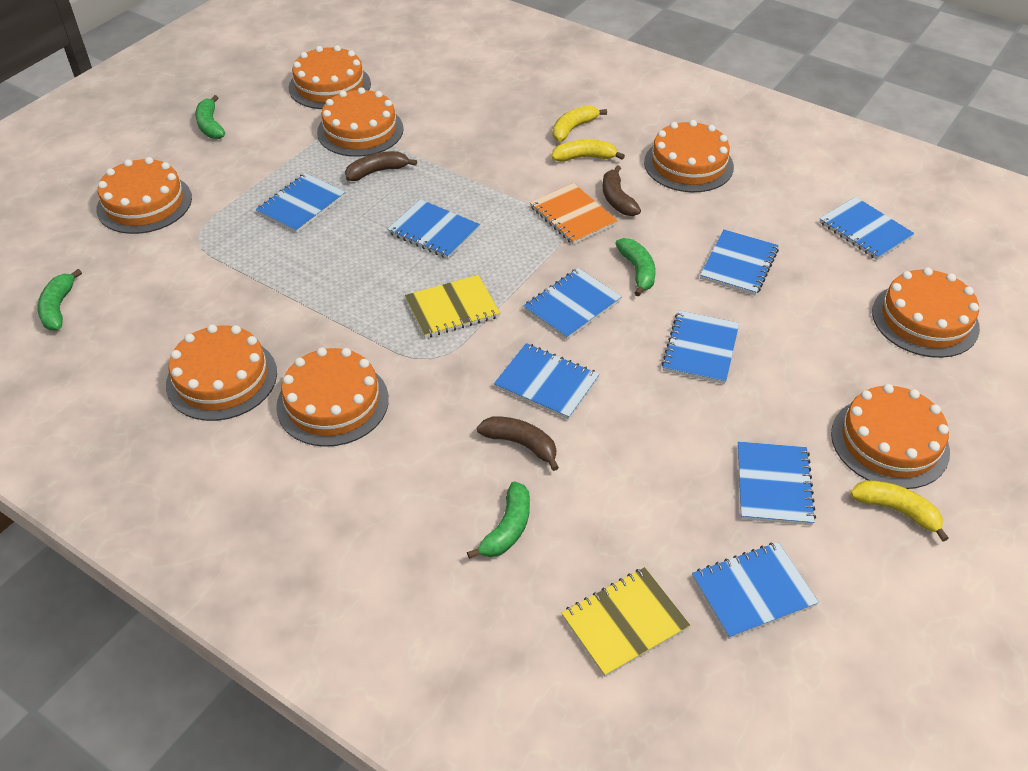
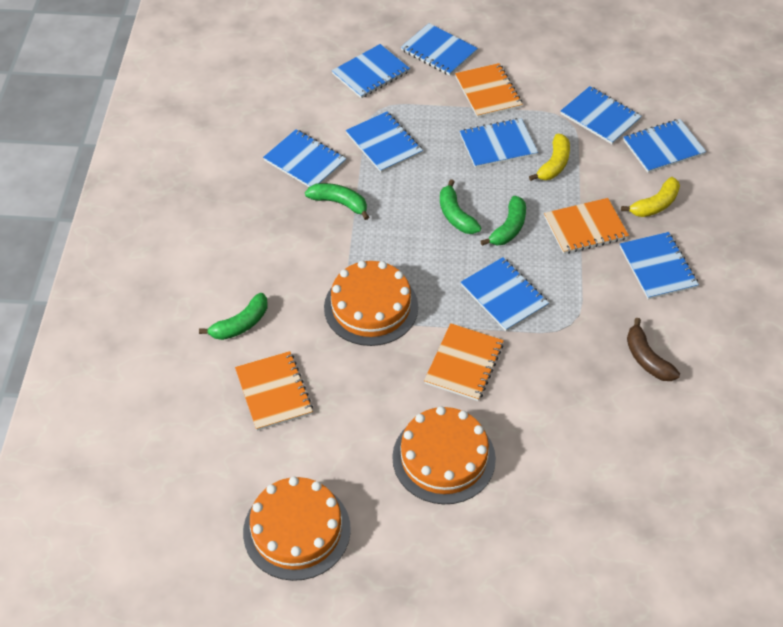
brown banana: [345,151,417,181] [477,416,559,471] [603,165,641,216] = 3 -> [627,318,680,381] = 1
orange cake: [96,157,192,234] [166,324,277,421] [276,347,389,447] [289,45,371,109] [317,87,404,157] [644,120,734,192] [831,384,950,489] [872,268,980,358] = 8 -> [243,476,351,581] [324,260,418,346] [392,406,496,504] = 3
orange notebook: [530,183,618,245] = 1 -> [235,351,313,431] [424,323,504,401] [455,63,523,118] [544,198,629,254] = 4
yellow banana: [552,139,625,162] [553,105,607,141] [850,480,949,542] = 3 -> [529,134,570,181] [621,177,680,217] = 2
yellow notebook: [405,275,500,338] [561,567,690,677] = 2 -> none = 0

